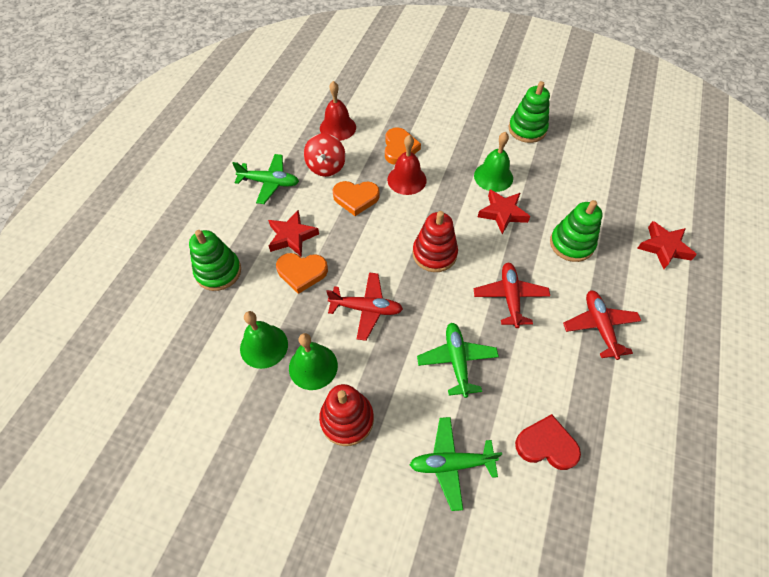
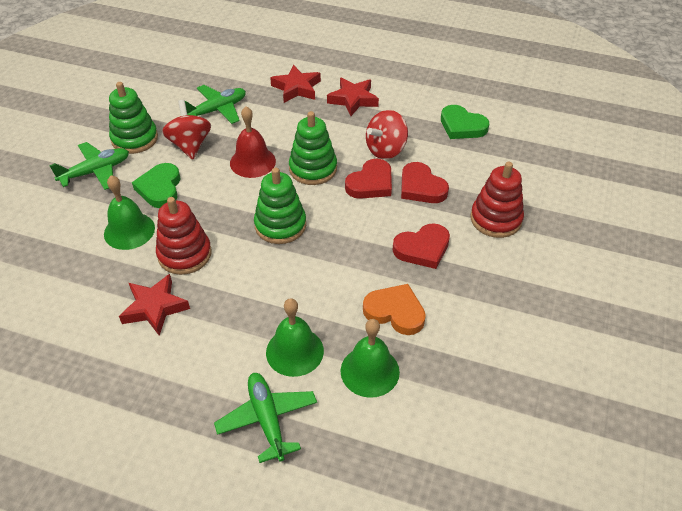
green heart: none = 0 -> [132,163,181,208] [441,105,489,139] = 2
orange heart: [276,253,328,294] [332,181,380,216] [385,127,421,165] = 3 -> [363,284,426,335] = 1
red bell: [320,81,356,141] [387,135,427,195] = 2 -> [230,106,276,178] = 1
red heart: [515,414,581,470] = 1 -> [345,159,392,199] [393,223,450,269] [401,162,449,203] = 3
red plane: [326,272,403,341] [474,263,550,328] [563,290,641,360] = 3 -> none = 0
red spinning top: [304,133,346,177] = 1 -> [162,100,211,160] [366,110,408,159] = 2

